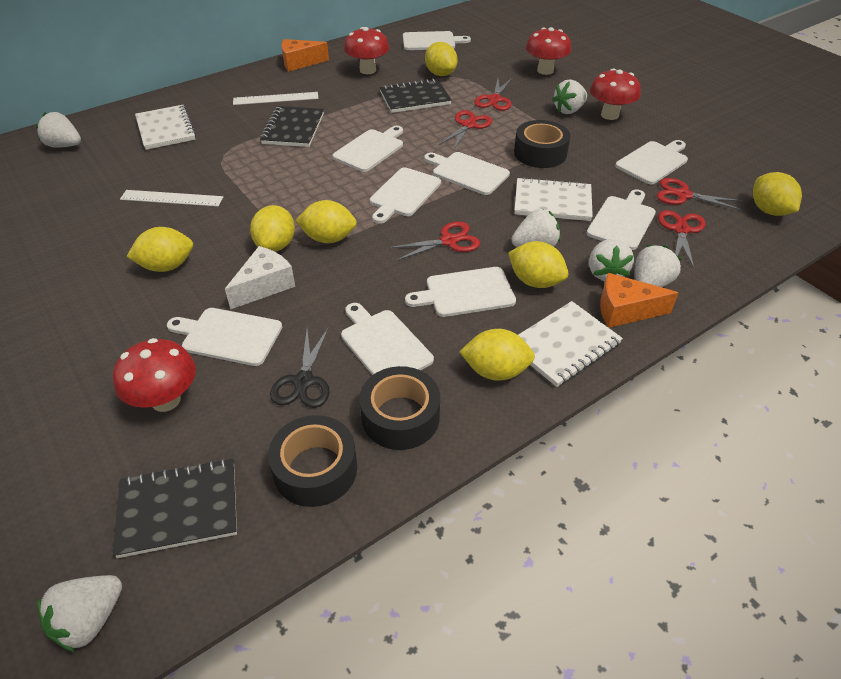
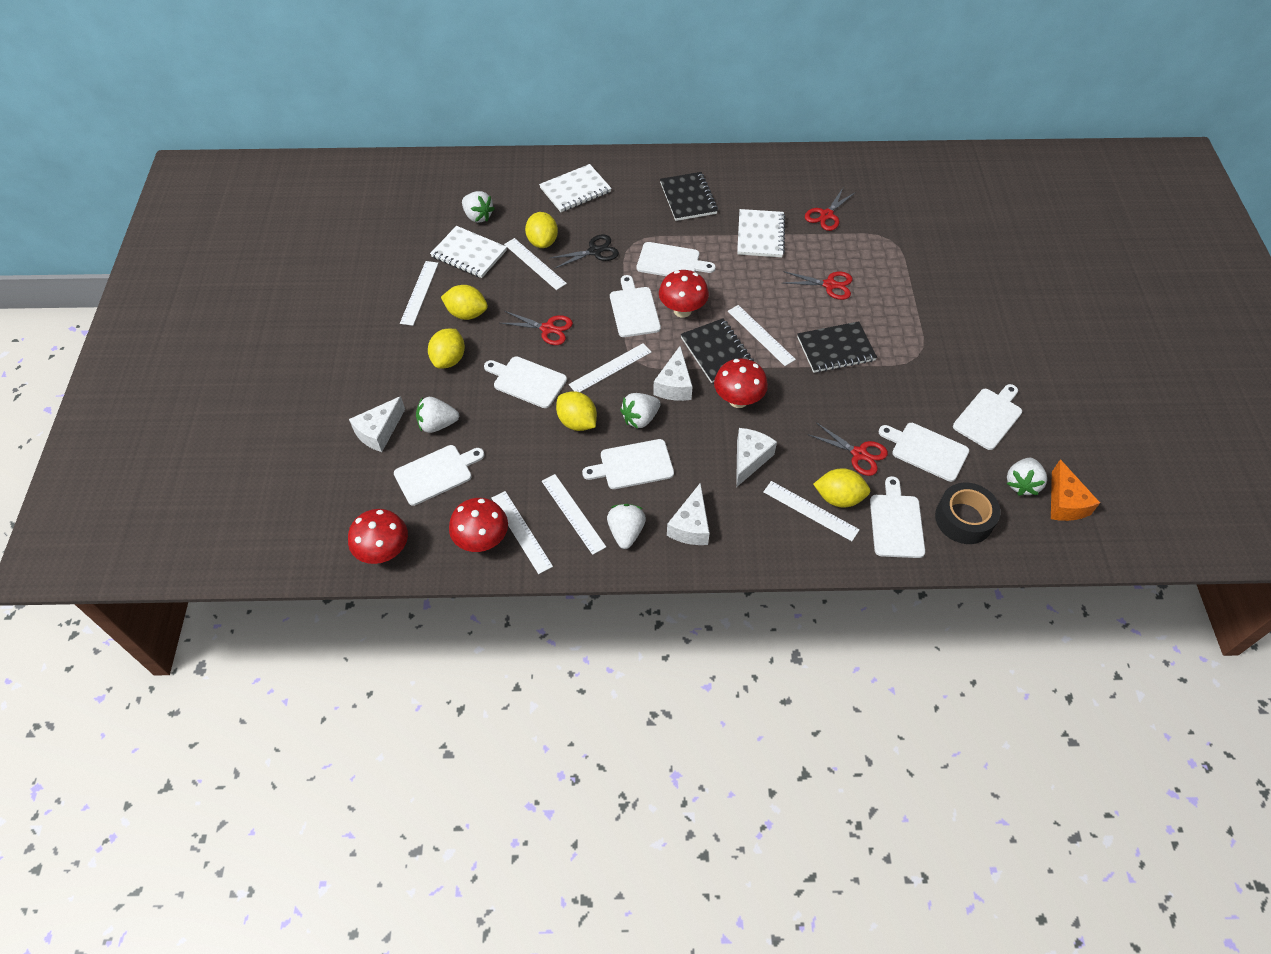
black tape: [268,415,357,507] [359,366,440,450] [514,120,571,168] = 3 -> [935,483,1001,544] = 1
orange cheese: [281,39,329,72] [600,273,678,328] = 2 -> [1051,459,1100,521] = 1
red scissors: [389,221,480,261] [439,110,492,150] [474,78,512,111] [657,178,743,210] [658,210,706,268] = 5 -> [500,311,573,345] [783,271,853,300] [805,188,856,231] [808,423,888,476] = 4
white cheese: [225,246,295,309] = 1 -> [349,396,405,452] [653,346,693,401] [667,482,710,545] [736,428,777,487] = 4
white cutting board: [167,308,282,366] [332,126,403,172] [341,303,434,375] [370,167,441,224] [403,31,471,50] [405,267,516,317] [424,152,510,195] [587,189,656,250] [615,140,688,184] = 9 -> [394,445,485,506] [484,356,567,408] [582,439,674,489] [610,275,661,337] [637,242,716,276] [870,476,925,558] [879,423,969,482] [953,384,1022,450] = 8
white ruler: [120,190,223,207] [233,92,318,105] = 2 -> [400,261,439,326] [491,491,553,574] [504,238,567,290] [542,474,606,555] [569,343,652,392] [728,305,796,366] [763,481,860,541] = 7
white strawberry: [36,112,81,148] [37,575,122,652] [512,208,560,247] [552,79,587,114] [589,239,634,281] [635,245,682,287] = 6 -> [416,397,459,433] [462,191,495,223] [607,504,646,549] [620,393,661,429] [1007,458,1047,496] = 5
yellow lemon: [126,227,193,272] [250,205,295,252] [295,200,357,243] [425,42,458,76] [459,329,535,381] [508,241,568,288] [753,172,802,216] = 7 -> [428,329,465,368] [441,285,488,320] [525,212,558,248] [556,391,597,431] [813,468,870,508] = 5

